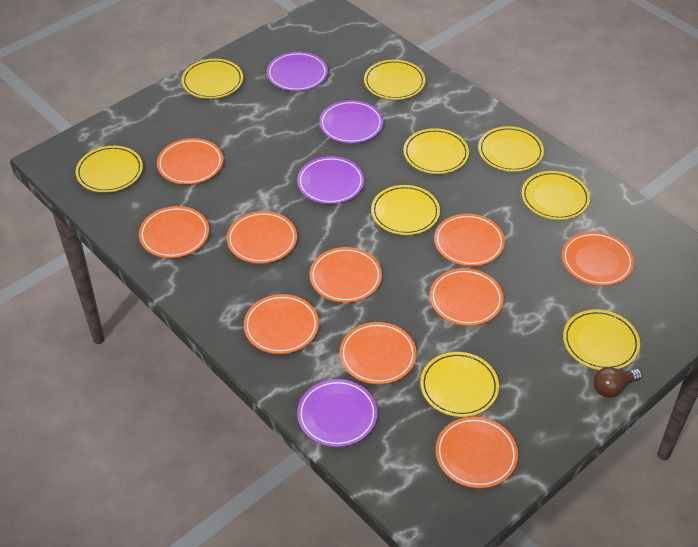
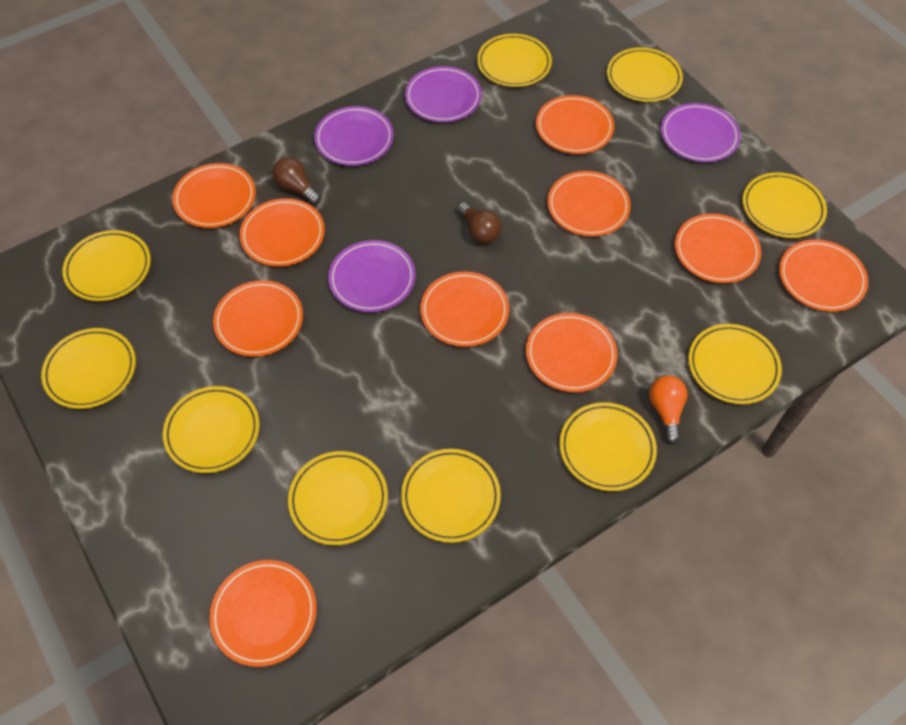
brown light bulb: [594,367,642,398] = 1 -> [272,157,321,205] [457,202,501,244] = 2
orange light bulb: none = 0 -> [649,376,687,444] = 1
yellow plate: [75,146,143,193] [182,59,243,99] [364,60,425,100] [371,185,440,235] [403,128,469,174] [420,352,499,417] [478,126,544,172] [521,171,590,220] [563,309,640,370] = 9 -> [41,328,136,409] [62,230,151,301] [163,386,259,473] [288,451,388,545] [401,449,501,543] [477,34,552,87] [560,402,657,491] [607,47,683,102] [688,324,782,404] [742,172,827,238] = 10

